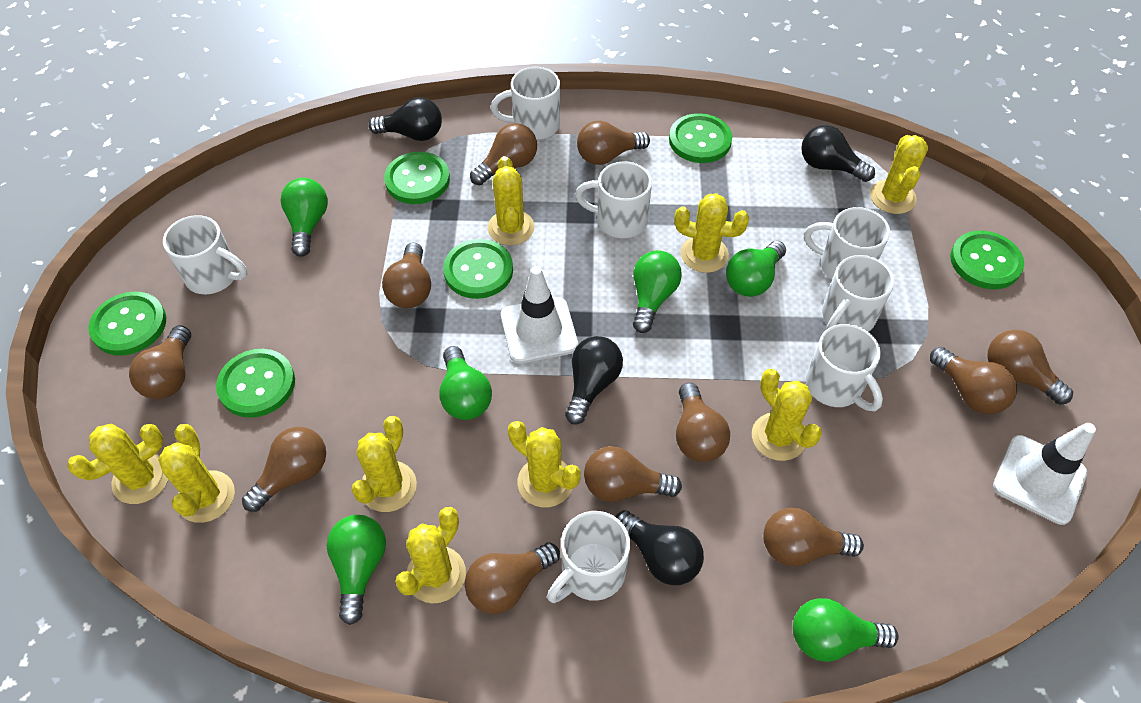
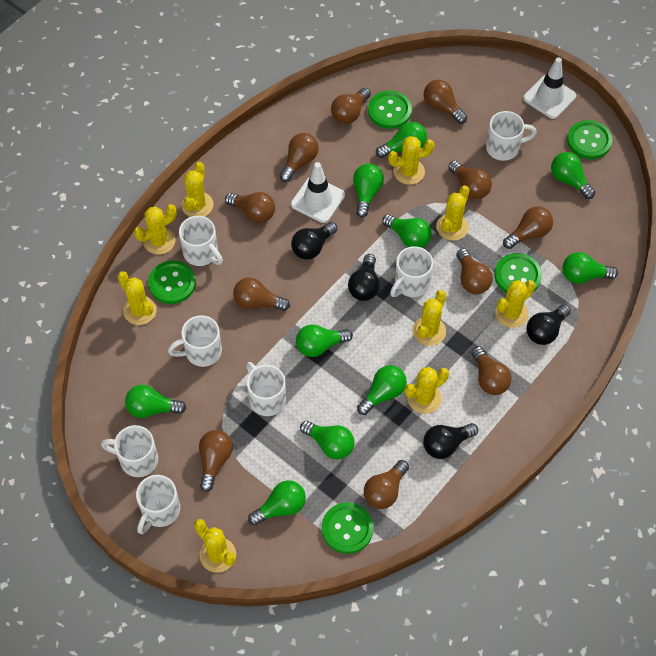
green button: [88,292,167,355] [216,349,295,418] [384,152,450,204] [443,239,513,299] [669,113,732,163] [950,230,1024,289] = 6 -> [148,261,196,304] [322,502,374,554] [368,91,412,129] [495,253,542,293] [567,120,612,159] = 5
green light bulb: [280,178,328,257] [327,515,386,625] [439,346,492,420] [633,250,682,333] [726,241,786,297] [793,598,899,662] = 6 -> [125,385,186,418] [248,480,306,526] [296,324,353,357] [300,421,354,459] [353,164,384,217] [357,365,407,415] [376,122,427,158] [382,214,432,248] [551,152,595,199] [563,252,618,284] = 10

